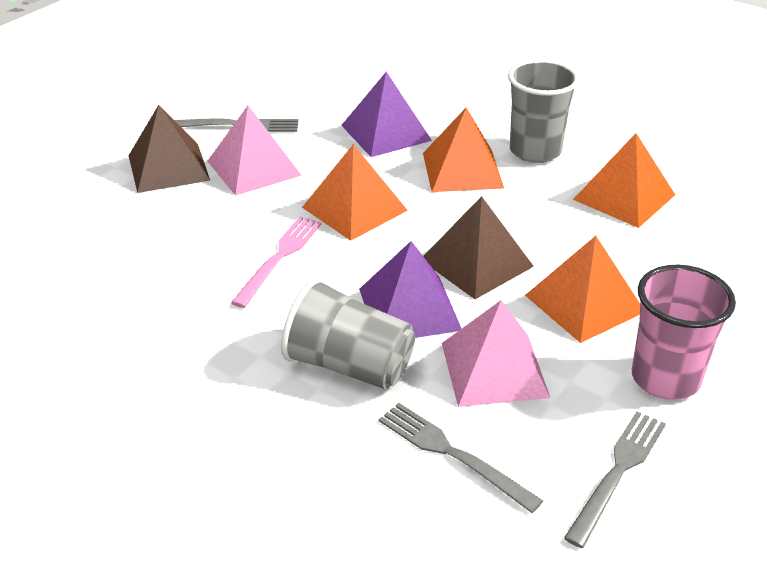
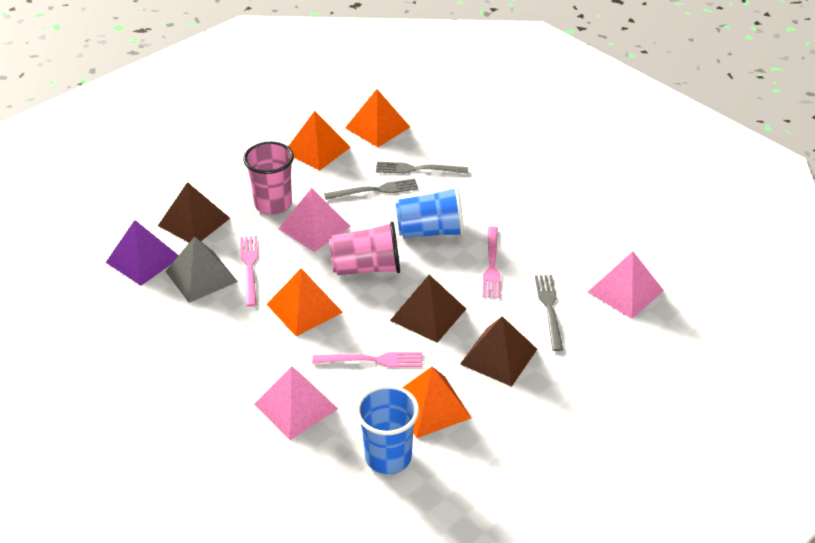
blue cup: none = 0 -> [356,385,419,474] [396,186,464,238] = 2
brown pyramid: [128,105,210,193] [423,196,534,299] = 2 -> [158,182,230,242] [390,275,466,343] [460,316,537,387] = 3
grey cup: [281,278,415,390] [508,59,579,163] = 2 -> none = 0
grey pyramid: none = 0 -> [165,236,238,303] = 1
pink cup: [632,265,736,400] = 1 -> [243,142,294,215] [329,221,400,275] = 2
pink fork: [231,217,321,308] = 1 -> [240,236,258,307] [312,352,422,367] [483,226,501,298] = 3
pink pyramid: [208,106,302,196] [442,300,550,407] = 2 -> [254,367,338,440] [279,188,351,252] [588,252,664,319] = 3
purple pyramid: [341,72,432,157] [359,241,462,338] = 2 -> [105,220,179,286] = 1

